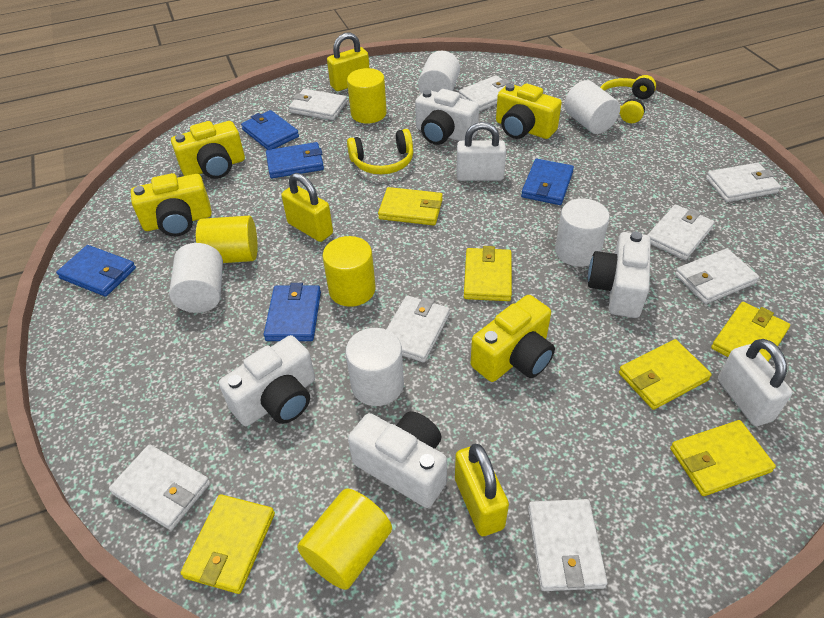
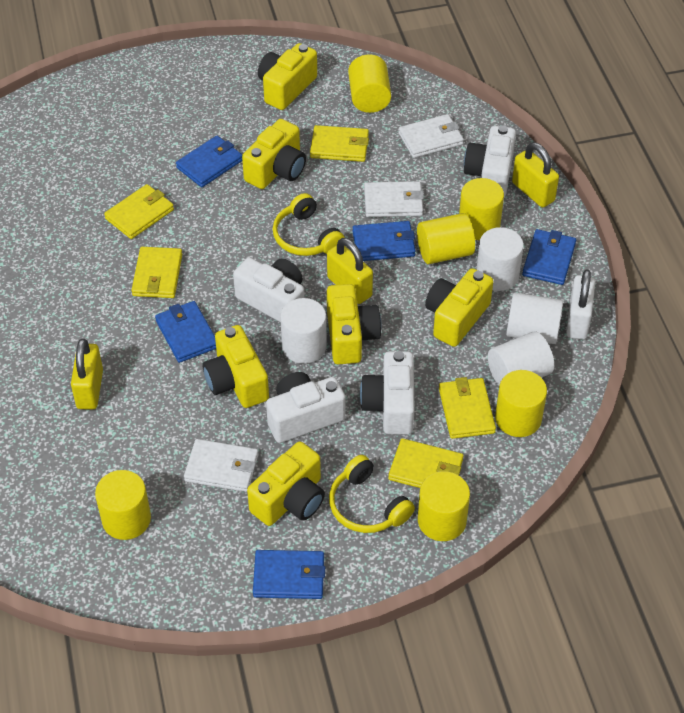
white cylinder: [169,243,223,313] [346,328,404,406] [418,50,460,93] [555,198,610,267] [564,80,620,134] = 5 -> [280,298,327,364] [476,227,524,291] [488,331,554,386] [506,293,563,344] = 4
white padlock: [457,122,506,181] [718,339,792,426] = 2 -> [566,269,595,340] = 1
white wallet: [109,444,210,530] [289,89,347,120] [386,295,450,363] [459,75,511,111] [528,499,608,591] [648,205,715,260] [675,248,759,304] [706,163,781,202] = 8 -> [184,439,259,492] [364,181,424,217] [399,114,464,158] = 3
yellow camera: [131,173,212,236] [171,121,245,179] [471,295,555,382] [496,83,562,139] = 4 -> [203,325,269,408] [242,119,306,189] [247,441,325,526] [258,43,317,110] [327,284,382,364] [425,268,493,347] = 6
yellow cylinder: [196,216,258,263] [297,489,392,590] [322,236,375,307] [347,68,387,124] = 4 -> [95,470,151,540] [348,54,391,113] [417,213,475,264] [418,471,470,541] [459,178,504,240] [495,370,547,437] = 6
yellow wallet: [181,494,275,594] [378,187,443,225] [464,246,512,301] [619,339,712,410] [670,420,776,496] [711,302,790,361] = 6 -> [104,184,174,239] [131,247,182,298] [310,125,369,162] [388,438,463,488] [439,377,496,439] = 5

